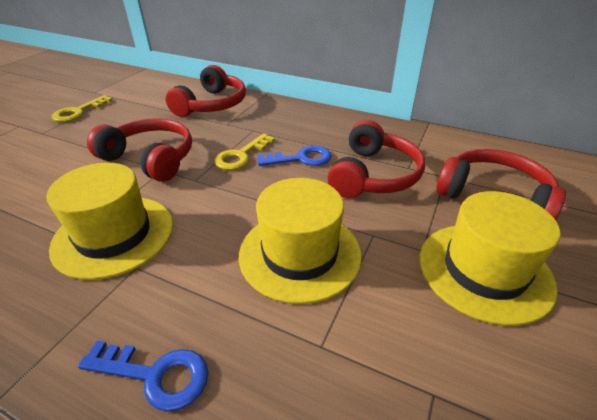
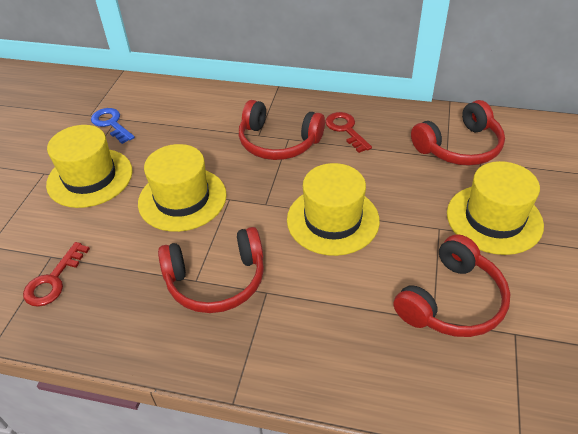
blue key: [78,341,209,412] [257,146,332,166] = 2 -> [91,108,135,144] = 1
red key: none = 0 -> [23,242,90,307] [325,112,372,153] = 2
yellow hat: [47,163,173,280] [239,178,362,304] [419,191,561,326] = 3 -> [46,125,133,208] [138,144,227,232] [287,163,380,256] [447,161,544,255] = 4
yellow key: [52,95,113,122] [214,133,275,170] = 2 -> none = 0

